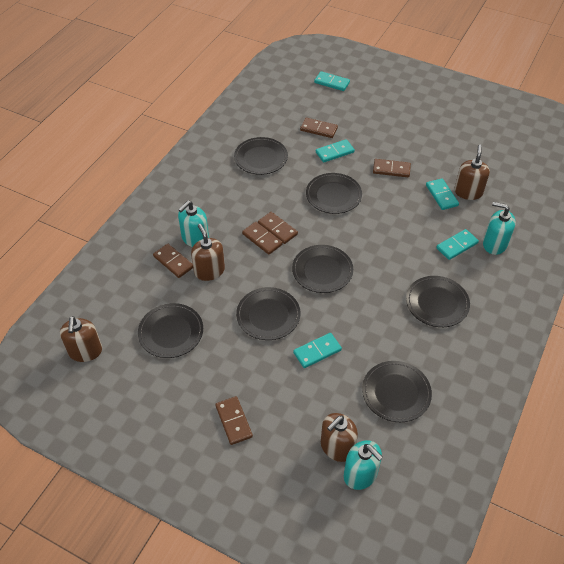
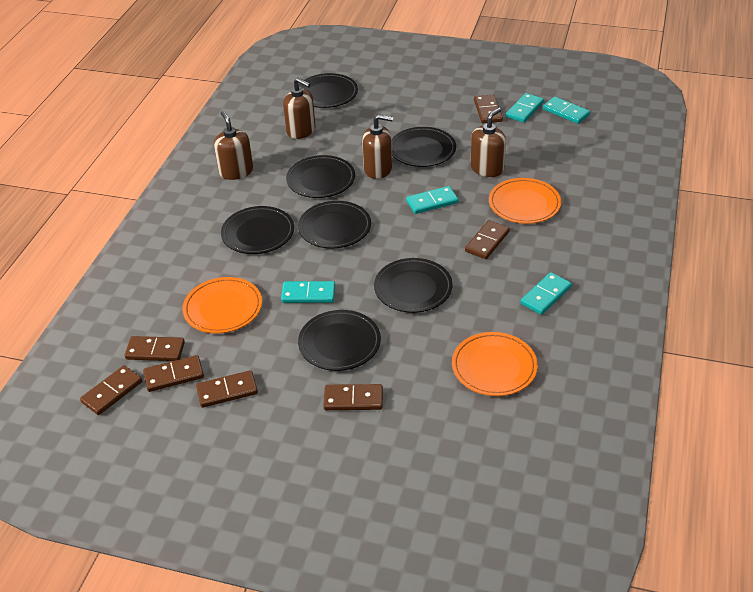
brown domino: [153,244,193,278] [215,396,253,445] [242,222,283,255] [258,212,298,244] [300,118,338,138] [373,159,411,177] = 6 -> [80,365,142,415] [125,336,185,361] [143,355,204,392] [196,370,258,408] [323,384,383,410] [465,220,510,259] [474,95,503,123] = 7
orange plate: none = 0 -> [183,277,262,333] [452,332,538,396] [489,178,561,224] = 3
turquoise soap dispenser: [178,201,209,247] [344,440,383,490] [483,202,516,255] = 3 -> none = 0

